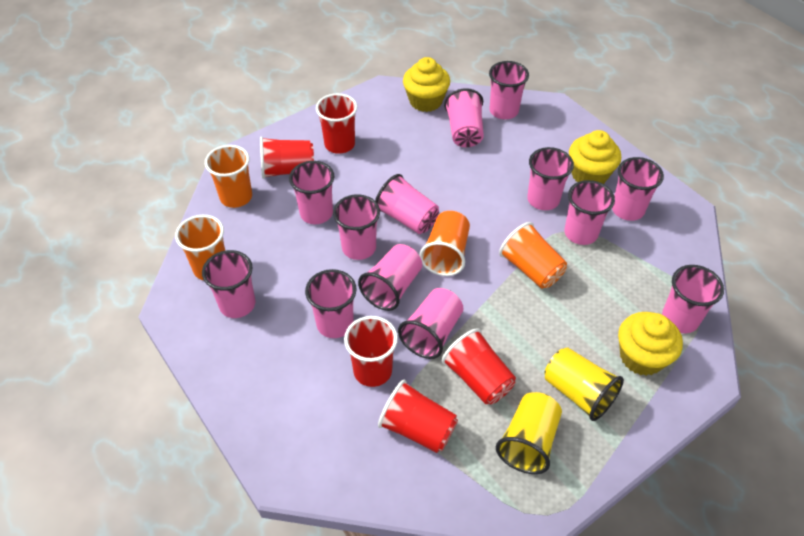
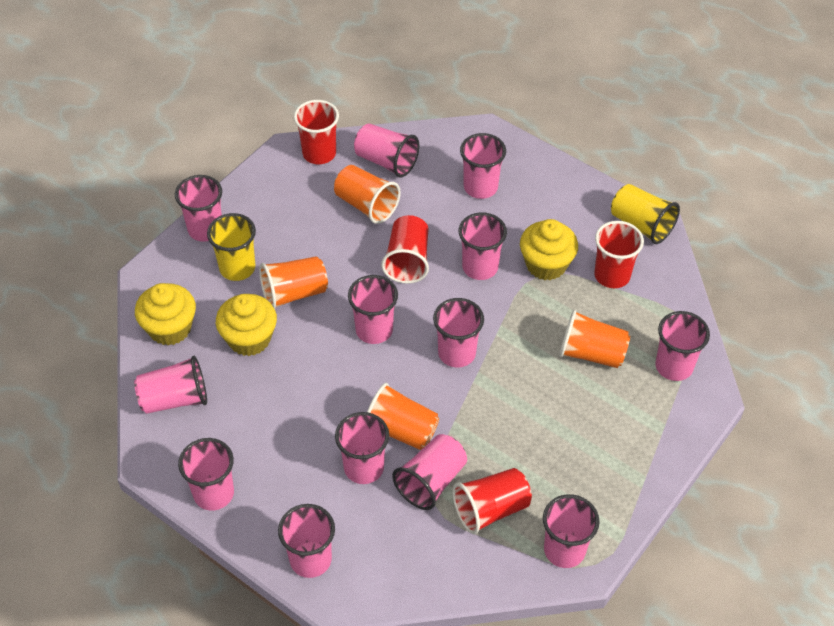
red cup: [260,137,314,179] [316,93,357,154] [344,316,398,387] [378,380,458,453] [442,328,516,404] = 5 -> [294,100,339,164] [381,215,429,284] [452,468,532,534] [594,221,644,288] = 4

